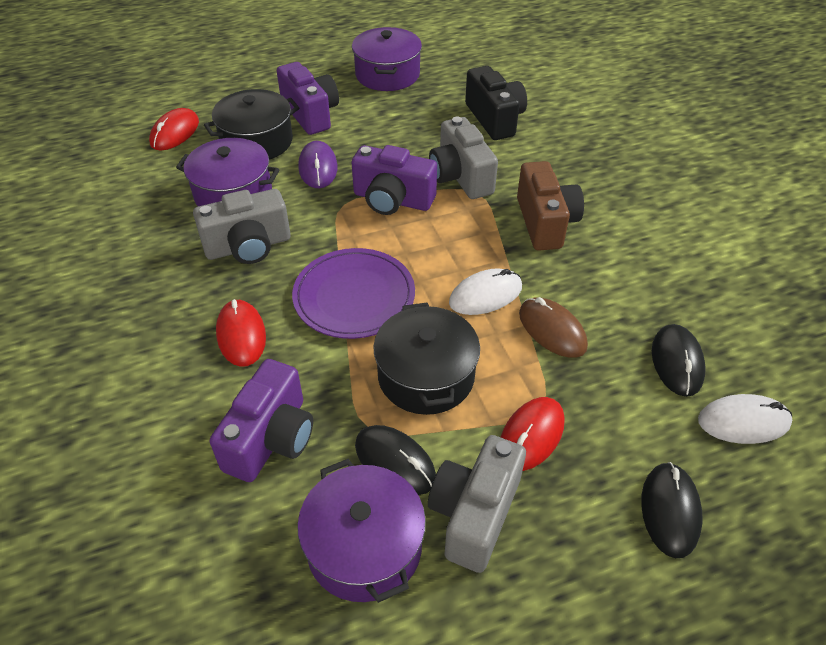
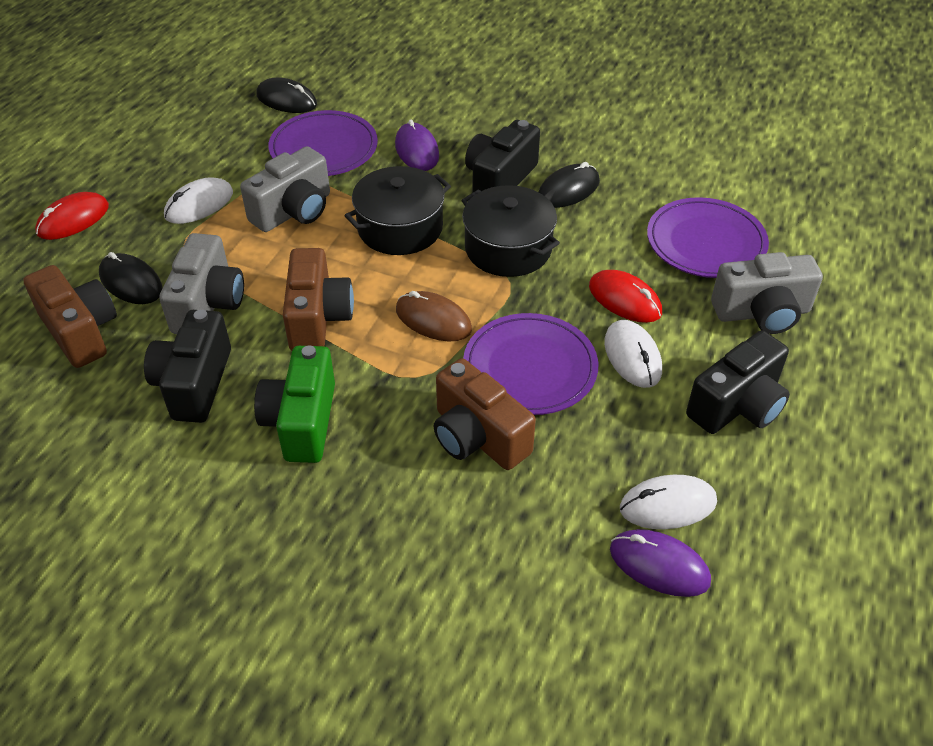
black camera: [465,66,527,140] = 1 -> [144,310,231,423] [465,120,540,192] [686,331,790,434] = 3
brown camera: [517,161,584,251] = 1 -> [23,265,117,368] [283,248,354,351] [433,358,536,470] = 3
green camera: none = 0 -> [254,345,335,463] = 1
purple camera: [210,359,313,482] [277,62,339,135] [352,145,437,215] = 3 -> none = 0
purple mouse: [298,141,338,188] = 1 -> [395,119,439,171] [610,529,711,597] = 2
purple plate: [292,248,415,339] = 1 -> [269,110,378,176] [463,313,598,415] [647,197,769,278] = 3
purple pot: [176,138,280,206] [297,459,426,603] [352,27,422,91] = 3 -> none = 0
red mouse: [149,108,199,150] [216,299,266,367] [501,397,565,471] = 3 -> [35,192,109,240] [589,270,662,323] = 2
white mouse: [449,268,522,315] [698,394,792,444] = 2 -> [164,177,233,224] [604,320,662,388] [620,475,717,529] = 3

